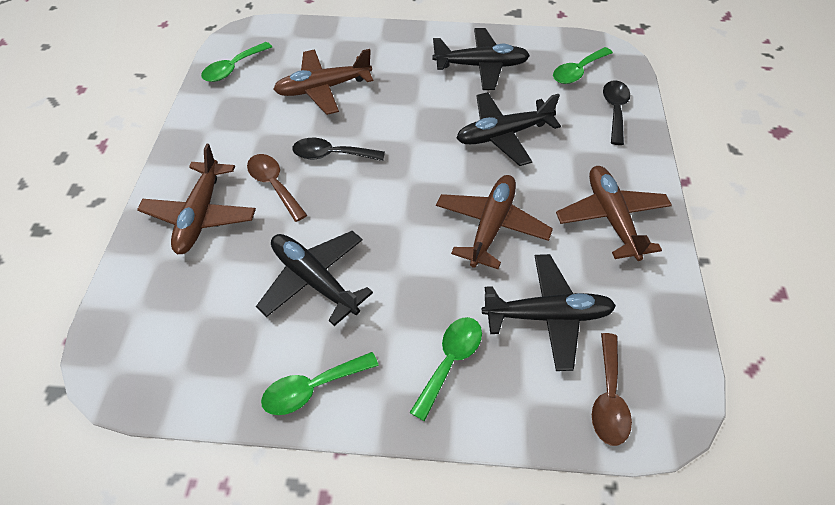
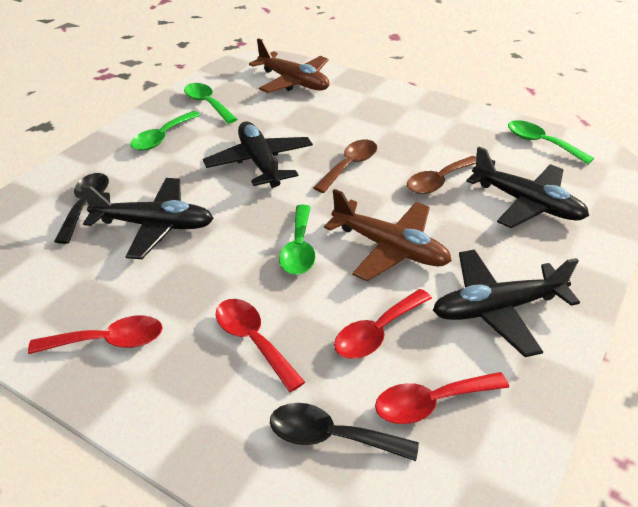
brown plane: [137,144,256,254] [273,49,373,115] [436,175,553,269] [556,166,672,261] = 4 -> [249,38,329,93] [324,189,452,281] = 2
red spoon: none = 0 -> [28,315,163,354] [216,299,305,392] [334,289,432,359] [375,372,509,424] = 4

